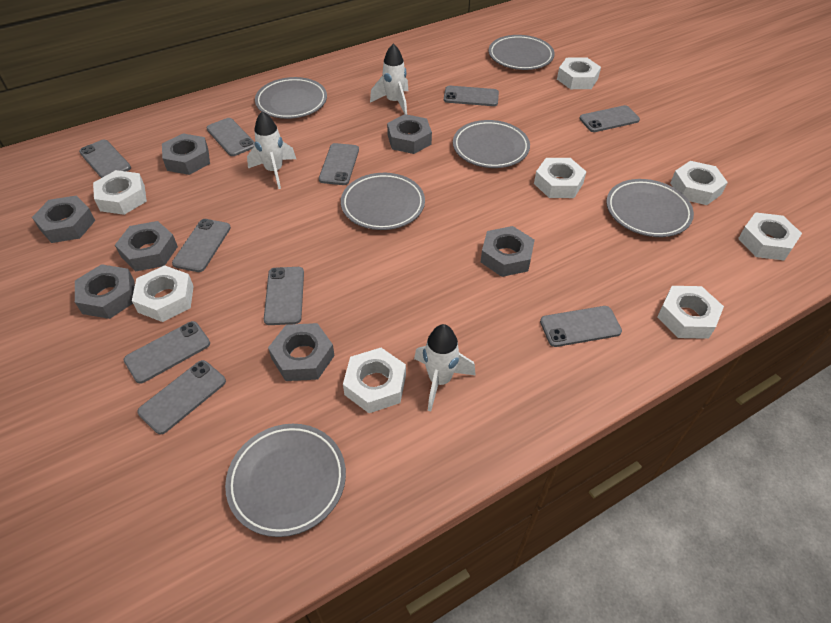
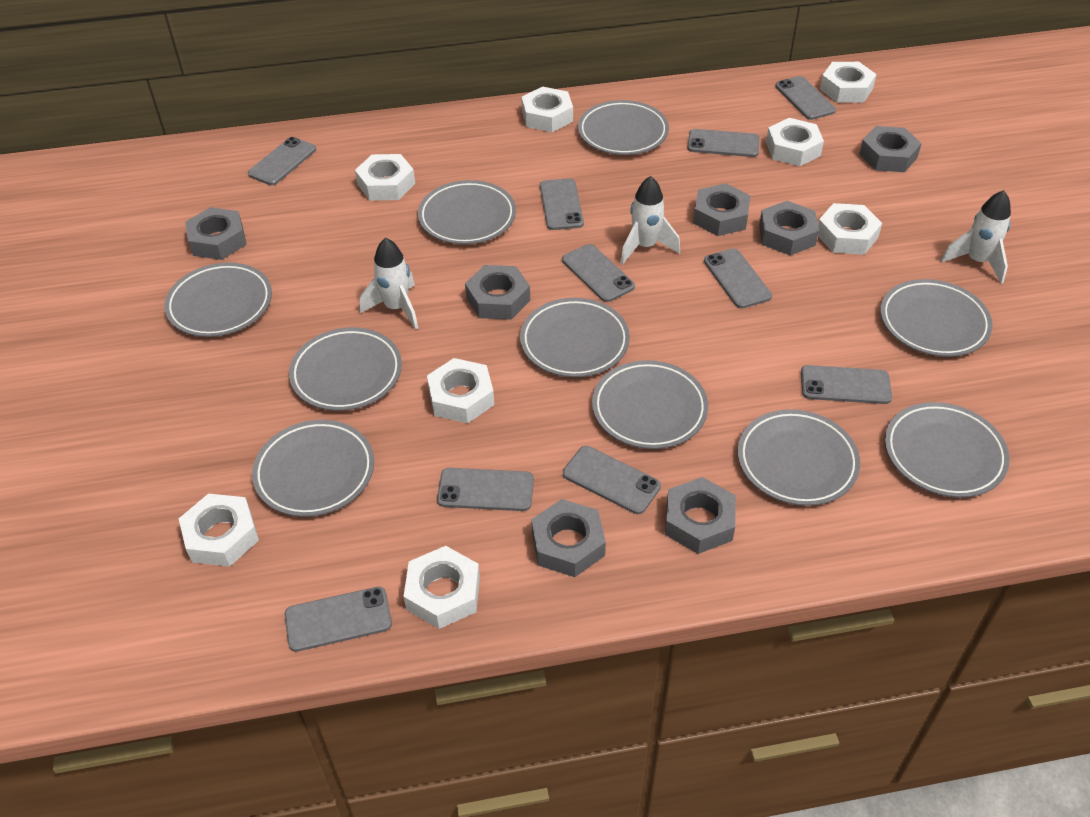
grey plate: [225,424,346,537] [255,77,327,119] [341,173,425,230] [453,120,530,168] [489,35,555,70] [606,179,694,237] = 6 -> [164,262,272,337] [252,420,374,517] [289,327,402,411] [418,180,516,244] [520,298,630,377] [578,100,669,155] [592,360,708,449] [738,409,860,506] [880,279,993,357] [885,402,1010,498] = 10

